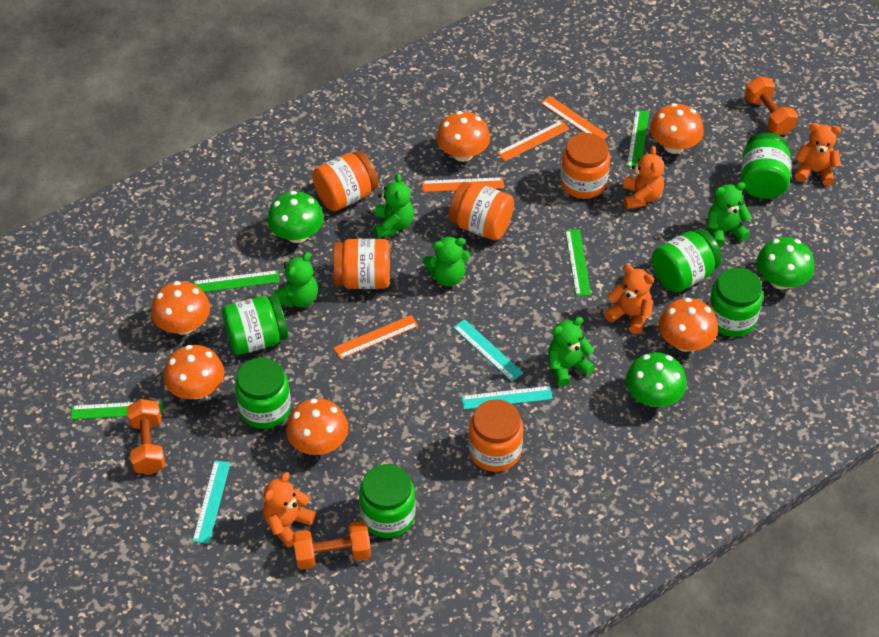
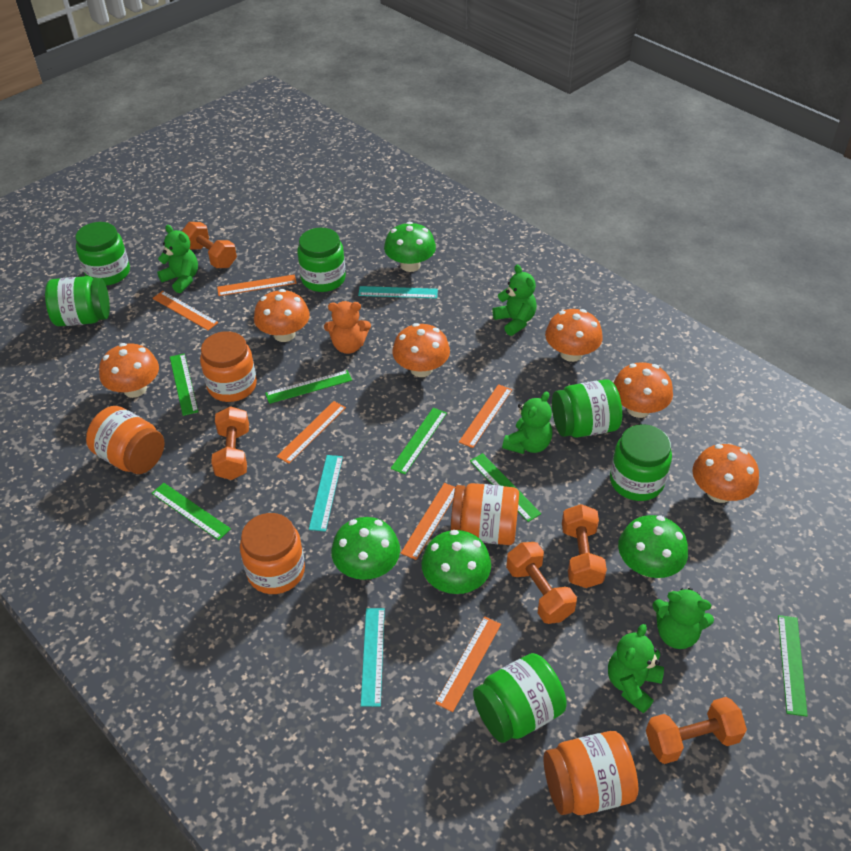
green mushroom: [267,191,324,243] [626,352,687,407] [756,237,814,290] = 3 -> [331,517,400,580] [384,222,436,272] [421,530,491,594] [618,515,688,578] = 4
green ruler: [71,400,163,420] [193,270,280,292] [565,229,591,296] [627,110,649,168] = 4 -> [152,483,231,540] [170,354,198,416] [265,370,352,404] [391,408,447,475] [470,453,541,522] [778,615,808,717] = 6
orange dumbbell: [127,399,165,475] [293,521,371,570] [745,76,798,135] = 3 -> [182,222,237,268] [211,406,249,480] [506,542,577,624] [562,504,607,588] [646,697,747,764] = 5
orange ruler: [333,315,418,359] [422,177,504,192] [497,120,569,161] [541,96,609,139] = 4 -> [153,291,218,331] [217,274,297,296] [277,401,346,464] [401,483,455,560] [435,616,501,712] [459,384,512,448] = 6
orange teddy bear: [263,472,316,547] [604,265,654,334] [623,146,664,209] [794,123,841,186] = 4 -> [324,301,371,354] = 1

